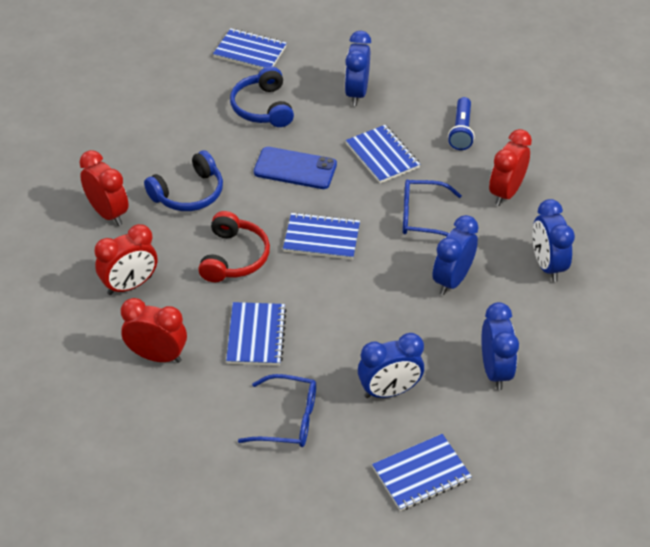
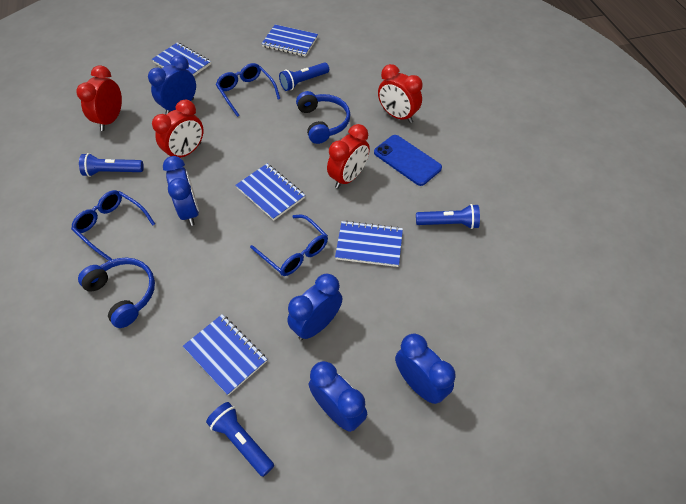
blue flashlight: [448,97,475,150] = 1 -> [79,153,144,177] [206,402,274,477] [279,62,329,91] [416,204,480,229] = 4
blue glasses: [238,374,316,447] [403,180,462,236] = 2 -> [71,190,155,261] [216,63,280,117] [250,215,328,276] = 3
red headphones: [198,211,270,282] = 1 -> none = 0

